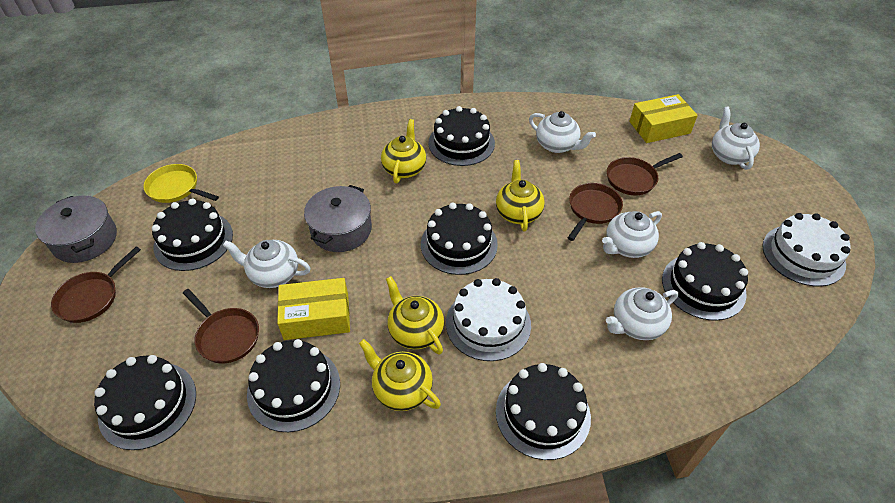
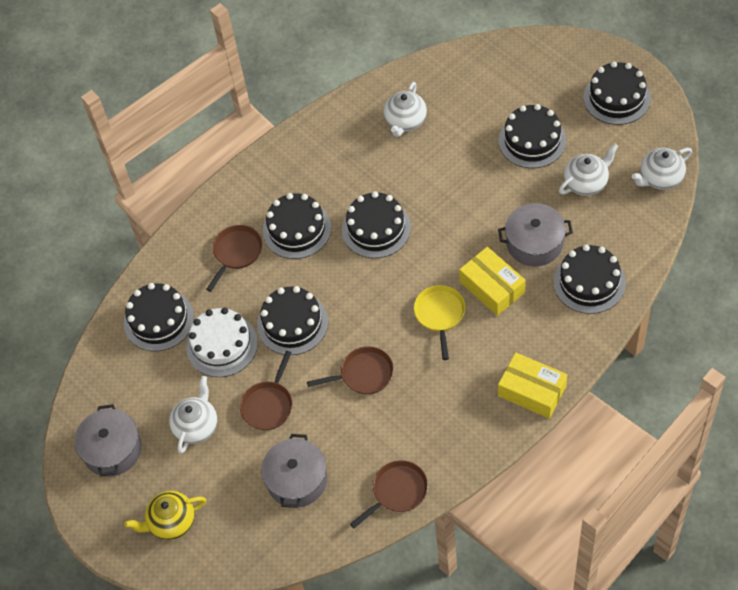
grey pot: [35,195,117,263] [304,185,372,252] = 2 -> [74,404,142,477] [261,434,327,508] [498,203,573,267] = 3
white cake: [446,278,531,361] [762,213,850,287] = 2 -> [186,308,258,377] = 1
white teapot: [223,240,310,288] [529,111,596,153] [602,211,662,258] [606,287,678,340] [712,107,760,170] = 5 -> [169,376,217,454] [384,82,427,137] [559,143,618,196] [632,148,692,190] = 4
yellow teapot: [359,339,441,411] [381,119,426,183] [386,276,444,354] [496,160,545,231] = 4 -> [124,491,206,540] = 1

